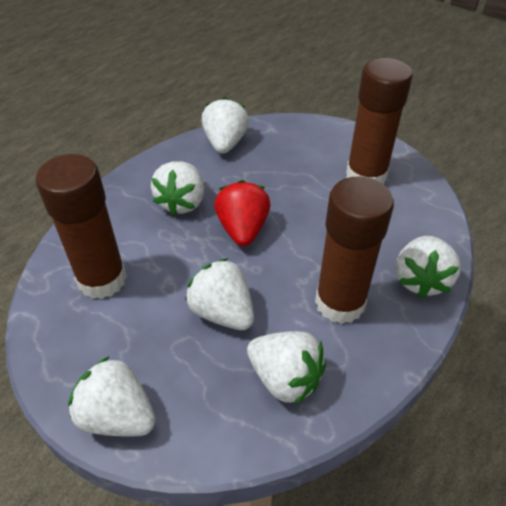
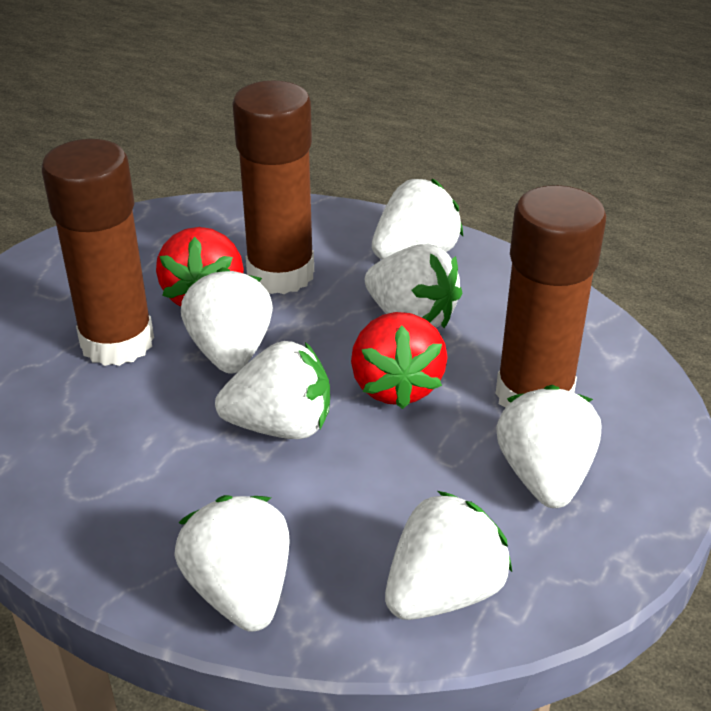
red strawberry: [214,180,270,246] = 1 -> [156,227,244,307] [351,312,448,409] = 2
white strawberry: [68,356,156,436] [151,161,204,216] [185,258,254,330] [202,97,249,154] [247,331,326,405] [396,236,461,298] = 6 -> [174,495,289,632] [181,267,273,373] [215,341,330,439] [365,244,463,328] [372,179,463,259] [385,491,512,620] [496,385,601,508] = 7

